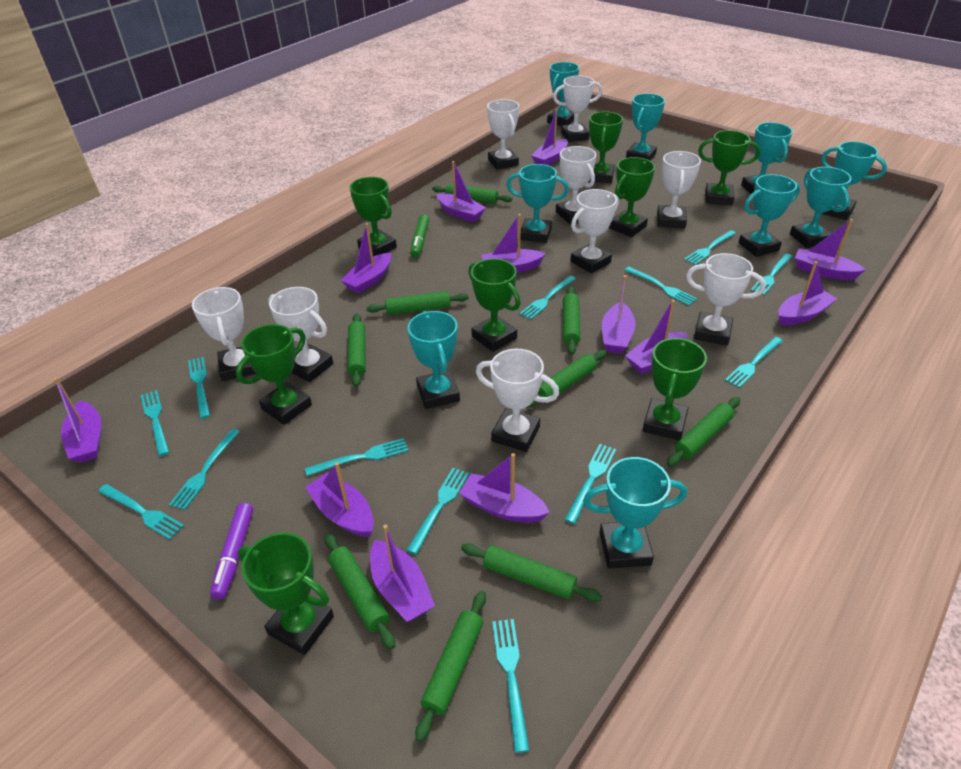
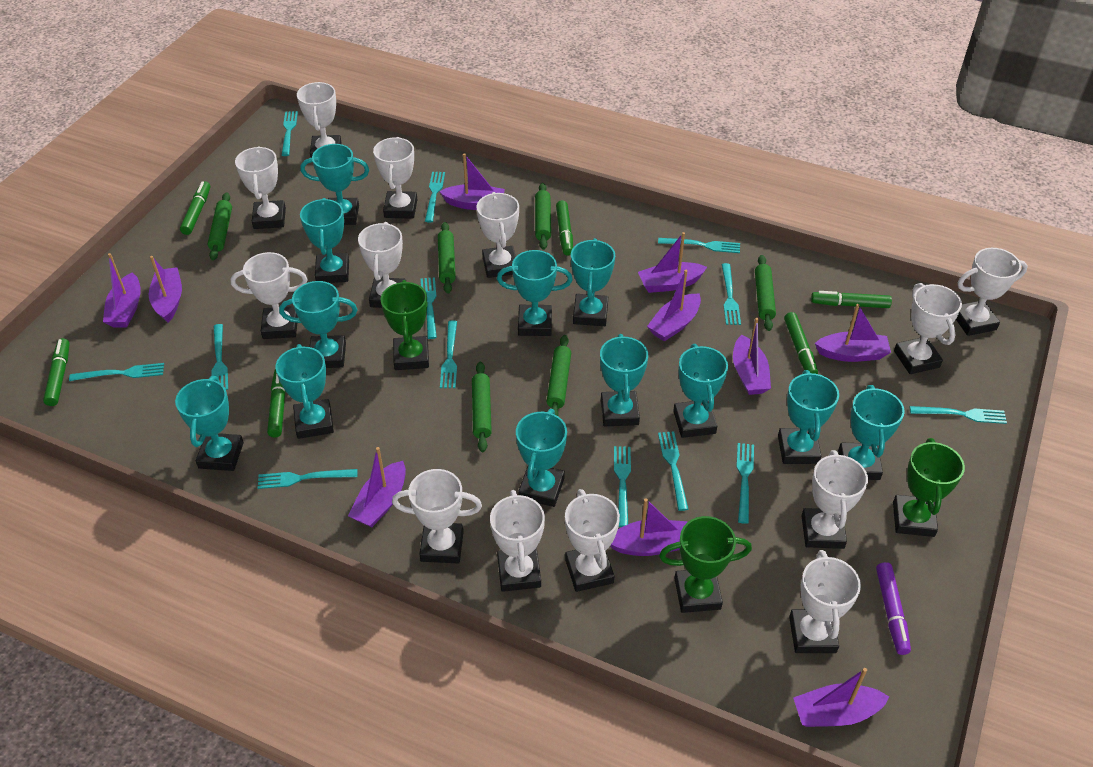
green marker: [410,215,429,258] = 1 -> [43,338,70,406] [180,181,210,235] [267,369,286,438] [556,200,573,256] [784,312,818,374] [811,291,892,308] = 6
green rolling pin: [324,533,395,649] [348,313,366,387] [366,291,469,315] [415,591,486,742] [432,184,512,204] [461,543,602,602] [526,350,607,408] [563,286,580,355] [667,397,740,467] = 9 -> [208,192,232,260] [438,222,456,294] [472,362,492,452] [535,183,551,250] [546,335,571,416] [755,255,776,331] = 6
green trophy: [236,324,312,425] [238,532,334,655] [350,177,397,256] [468,259,521,352] [589,112,623,183] [609,157,655,237] [643,338,707,440] [698,130,760,205] = 8 -> [380,280,429,370] [659,516,752,613] [893,438,965,537] = 3
purple boat: [54,377,101,463] [305,462,374,537] [341,223,391,293] [370,524,435,622] [437,161,486,222] [459,453,550,523] [481,214,546,273] [531,109,568,165] [602,275,636,354] [625,300,687,374] [778,261,837,326] [795,219,866,280] = 12 -> [103,253,141,328] [148,256,182,322] [348,447,406,527] [439,153,505,210] [610,498,687,556] [638,232,707,293] [647,270,701,342] [733,318,771,395] [793,668,889,727] [815,304,891,362] = 10
turquoise trophy: [407,311,460,409] [506,164,569,243] [547,62,579,126] [583,457,687,569] [626,93,665,161] [739,174,800,257] [741,122,793,194] [790,167,852,248] [821,141,887,220] = 9 -> [175,376,244,471] [275,344,334,439] [279,281,358,368] [300,144,369,225] [300,198,349,283] [497,250,573,336] [516,409,567,507] [571,238,615,326] [600,334,648,426] [673,344,728,438] [778,370,839,464] [838,385,905,480] = 12
white trophy: [192,287,256,381] [268,287,333,382] [476,349,559,452] [487,99,519,170] [553,76,602,142] [556,146,596,224] [571,189,619,274] [657,151,701,228] [686,253,766,346] = 9 -> [231,252,308,339] [235,146,286,229] [297,82,342,158] [358,222,406,308] [373,137,417,219] [392,469,482,563] [477,192,519,278] [490,490,545,592] [565,489,620,592] [789,550,861,653] [802,450,868,549] [894,283,962,374] [956,248,1028,336] = 13

